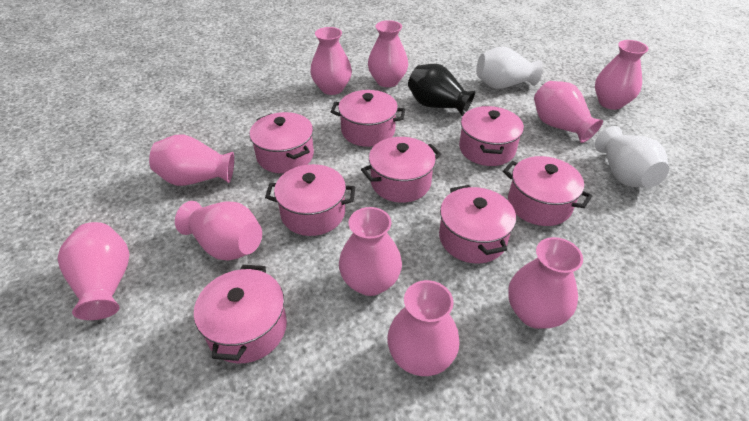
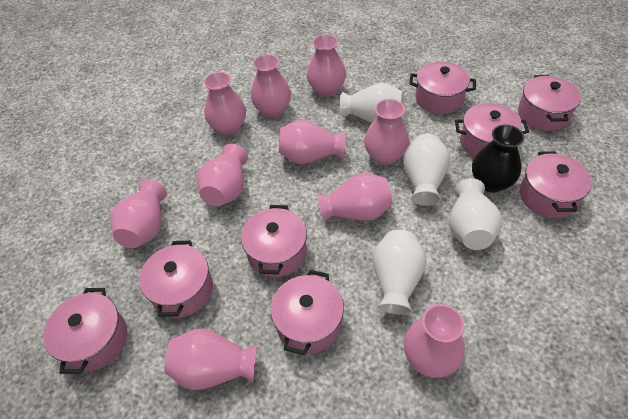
white vase: [476,46,543,89] [595,126,669,188] = 2 -> [340,83,404,123] [373,230,427,314] [403,134,450,206] [449,178,502,250] = 4

